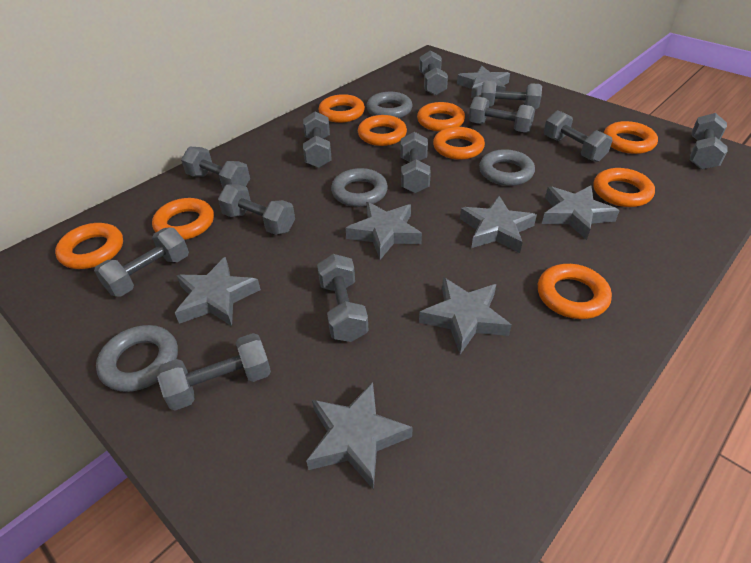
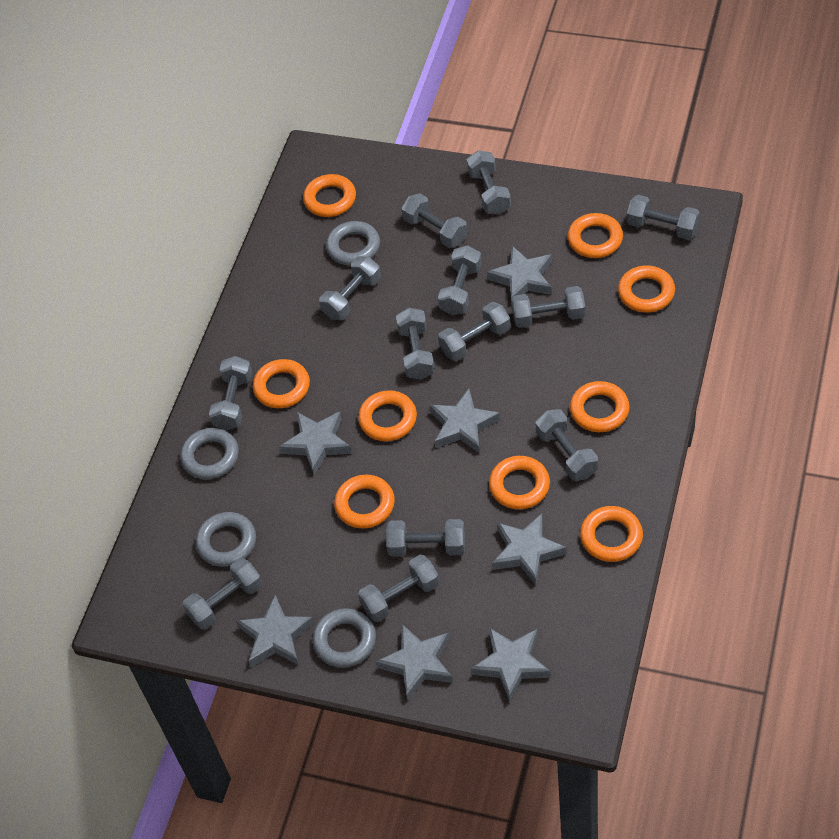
grey dumbbell: [94,227,189,297] [157,333,271,411] [181,146,250,188] [218,184,295,235] [303,111,332,168] [317,254,369,342] [400,132,431,193] [419,50,448,96] [469,96,535,133] [481,81,542,110] [544,110,613,162] [690,113,728,169] = 12 -> [182,558,262,630] [209,356,252,430] [319,256,381,320] [358,555,439,622] [386,519,465,557] [396,308,435,380] [401,193,468,248] [438,245,482,315] [438,302,511,361] [466,150,511,214] [512,286,585,328] [536,409,598,481] [627,195,700,240] = 13

